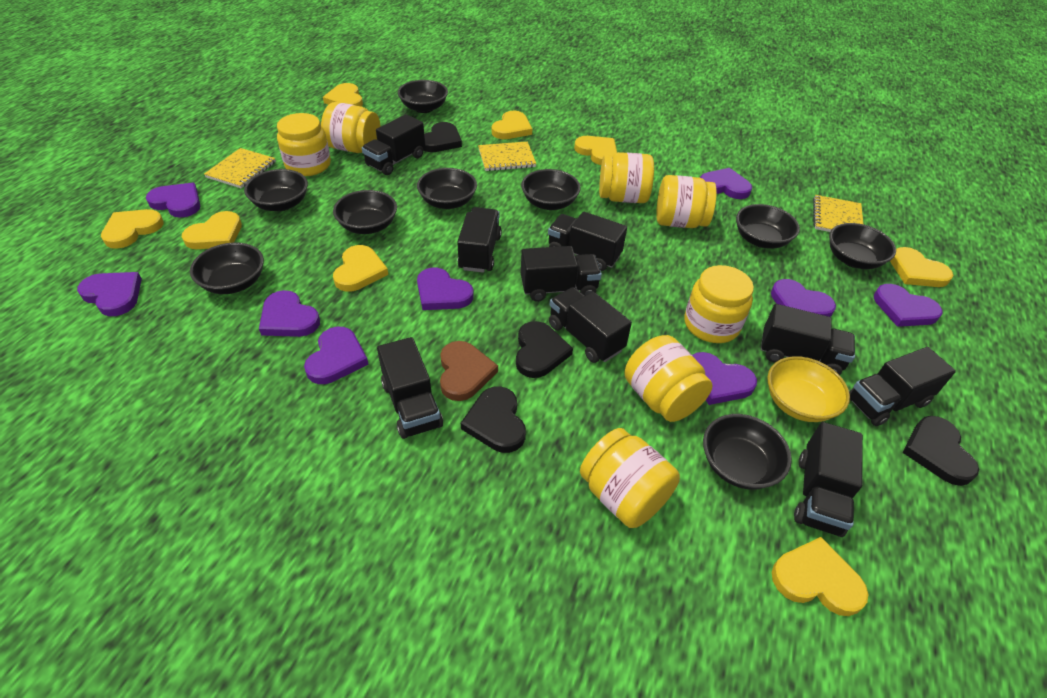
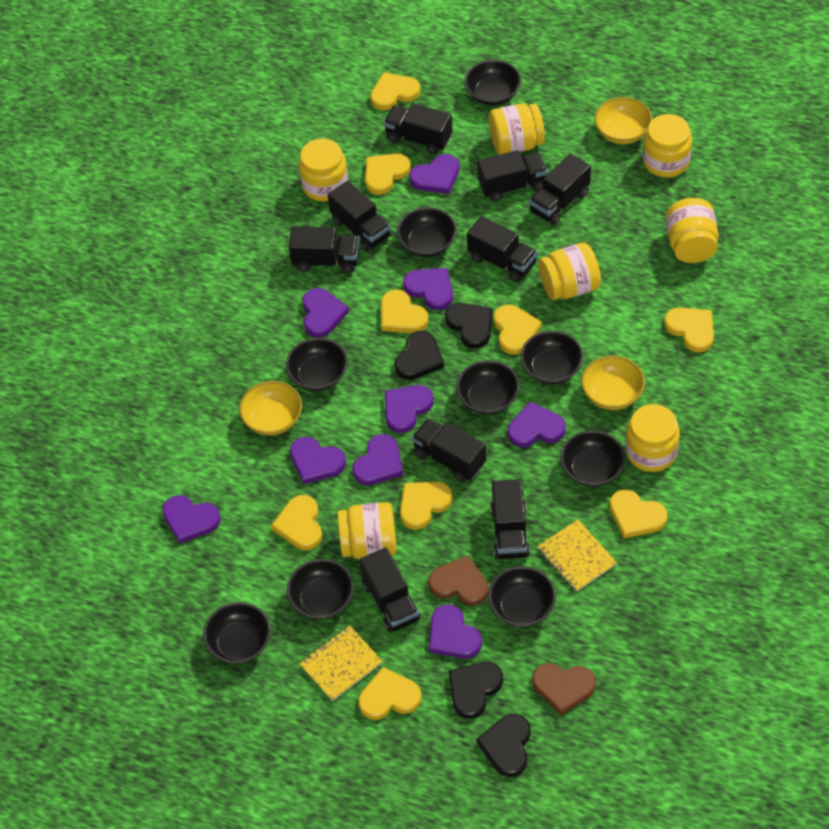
brown heart: [440,341,498,401] = 1 -> [428,555,489,606] [532,663,596,715] = 2
yellow bowl: [767,356,850,422] = 1 -> [239,381,302,435] [581,356,645,410] [594,97,652,144] = 3
yellow heart: [101,209,164,249] [182,211,242,249] [323,83,363,107] [333,245,388,292] [492,111,532,139] [574,136,617,165] [771,537,869,616] [890,247,953,287] = 8 -> [271,495,322,550] [358,667,421,720] [365,153,411,195] [370,72,420,110] [381,289,429,333] [400,482,453,530] [494,305,542,354] [609,489,668,538] [664,307,714,353] = 9
yellow notebook: [204,148,276,188] [478,141,536,171] [813,195,863,232] = 3 -> [299,626,383,701] [538,519,617,592] = 2

